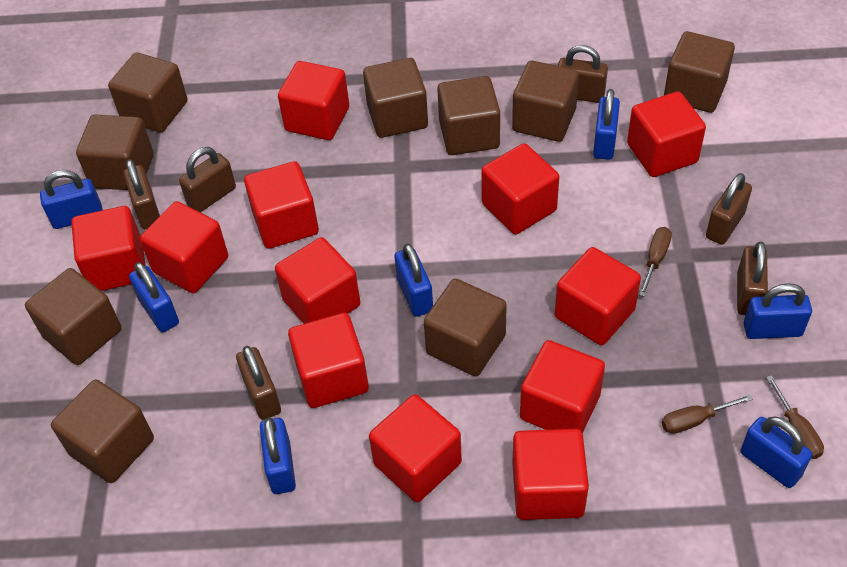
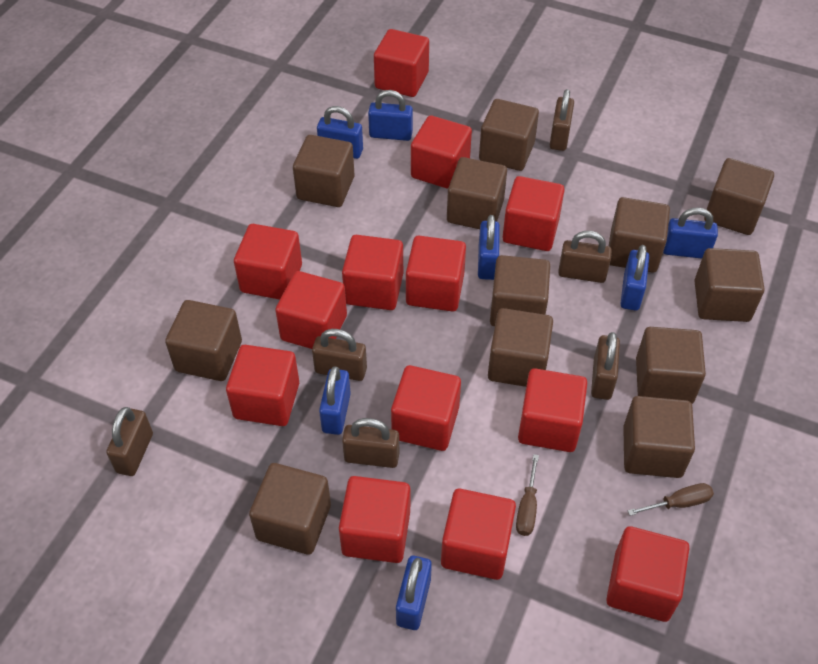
brown cube: [25,268,121,365] [51,379,154,483] [76,114,153,190] [108,52,188,132] [363,58,428,138] [424,279,507,376] [437,76,500,155] [512,61,579,142] [664,31,735,113] = 9 -> [165,300,242,381] [249,463,331,555] [293,135,354,207] [447,157,507,229] [479,99,539,171] [488,308,553,387] [490,255,550,327] [609,197,670,273] [623,396,695,478] [636,327,706,404] [694,248,764,322] [704,158,774,235] = 12
brown screwdriver: [639,227,672,297] [662,394,753,434] [766,375,824,459] = 3 -> [516,454,539,536] [628,483,714,516] = 2
red cube: [71,206,146,291] [140,201,228,293] [244,161,319,249] [275,237,360,324] [278,61,349,140] [288,313,369,408] [369,394,462,502] [481,143,559,235] [512,429,589,520] [520,340,605,433] [555,247,641,345] [627,91,706,177] = 12 -> [226,345,299,426] [234,224,302,300] [275,271,347,349] [339,476,410,563] [342,235,403,310] [374,29,429,97] [391,365,461,451] [406,236,466,312] [411,115,472,189] [441,489,516,580] [503,176,565,251] [518,368,587,452] [606,526,689,622] = 13

